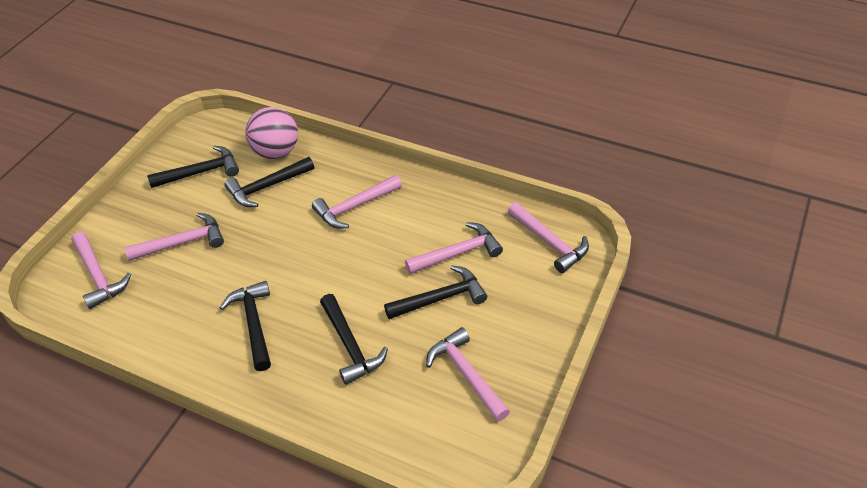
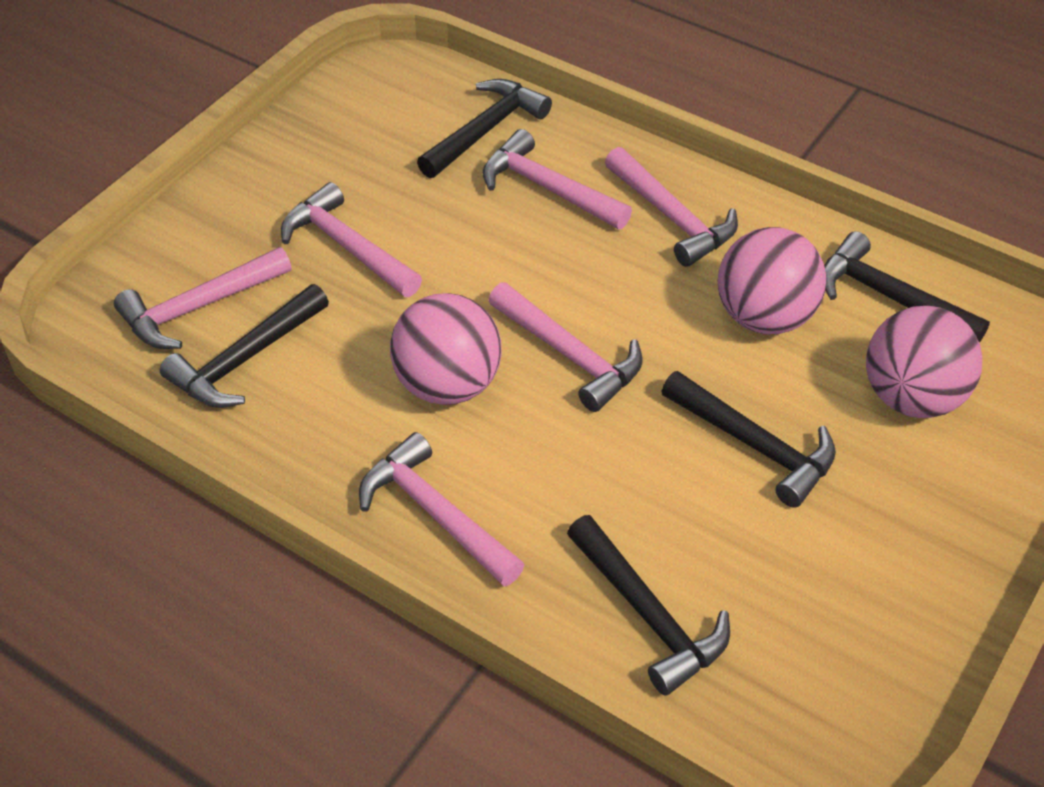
pink ball: [245,107,298,159] = 1 -> [390,293,502,405] [718,227,826,334] [866,306,982,418] = 3

